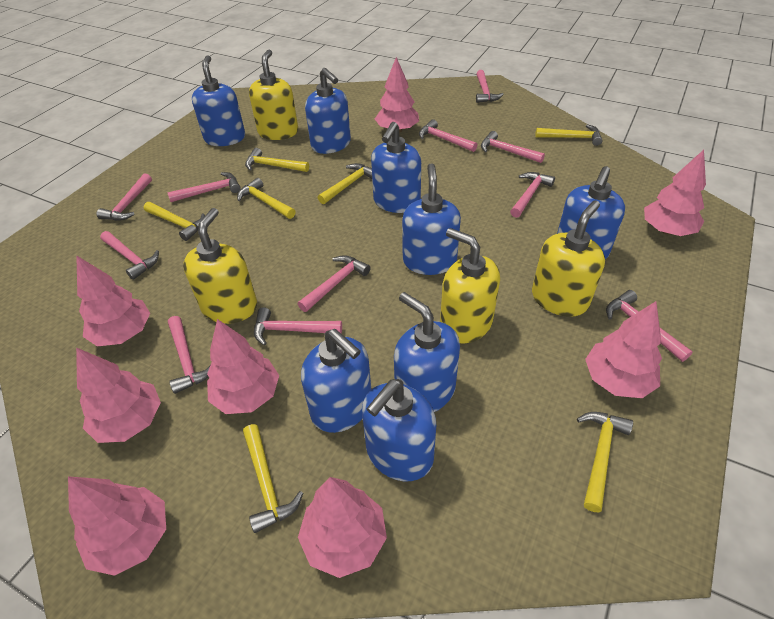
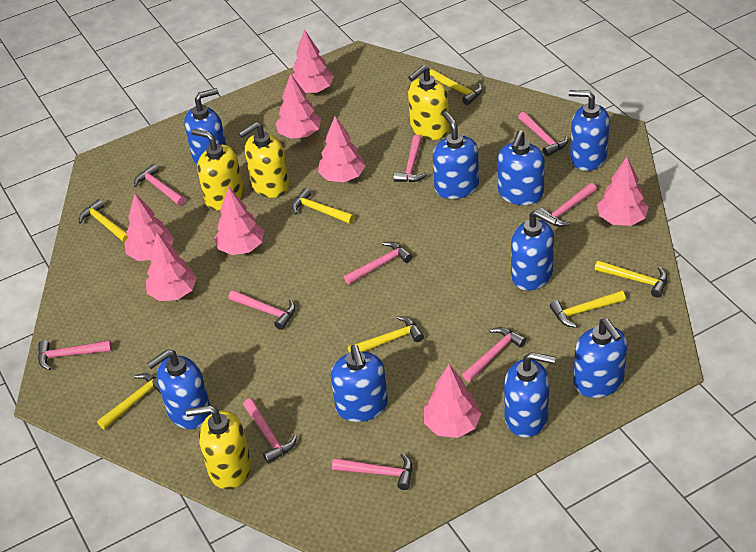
blue soap dispenser: [192,55,245,146] [301,329,371,433] [305,68,351,154] [362,379,436,481] [371,122,421,213] [394,292,460,412] [402,163,461,275] [557,166,625,259] = 8 -> [147,349,210,429] [184,88,226,164] [331,345,388,422] [433,111,479,199] [498,130,545,205] [504,352,556,437] [511,210,557,291] [569,90,609,171] [573,318,627,398] = 9
pink hammer: [96,173,152,221] [100,231,159,280] [167,172,241,202] [168,316,210,394] [254,307,342,346] [298,255,371,312] [419,119,477,152] [476,70,504,103] [481,131,545,163] [510,172,555,218] [606,290,693,362] = 11 -> [38,340,112,370] [134,164,185,206] [228,290,296,330] [243,398,297,463] [332,453,412,490] [344,242,412,285] [393,135,427,182] [462,327,526,382] [518,112,568,157] [539,183,597,227] = 10

